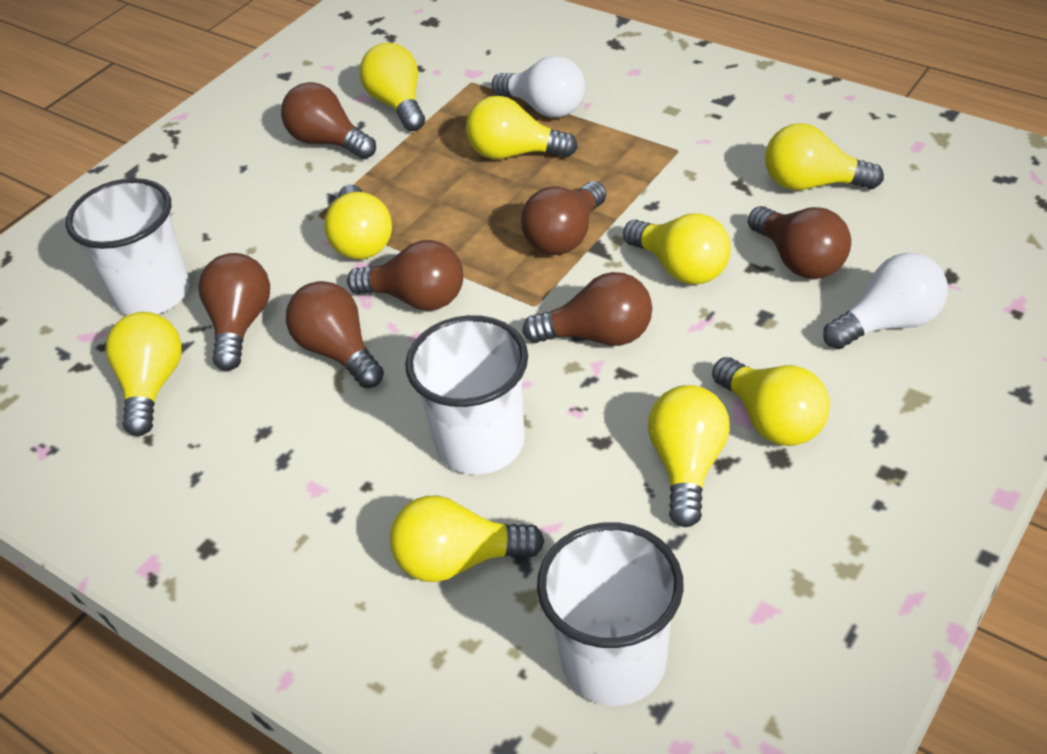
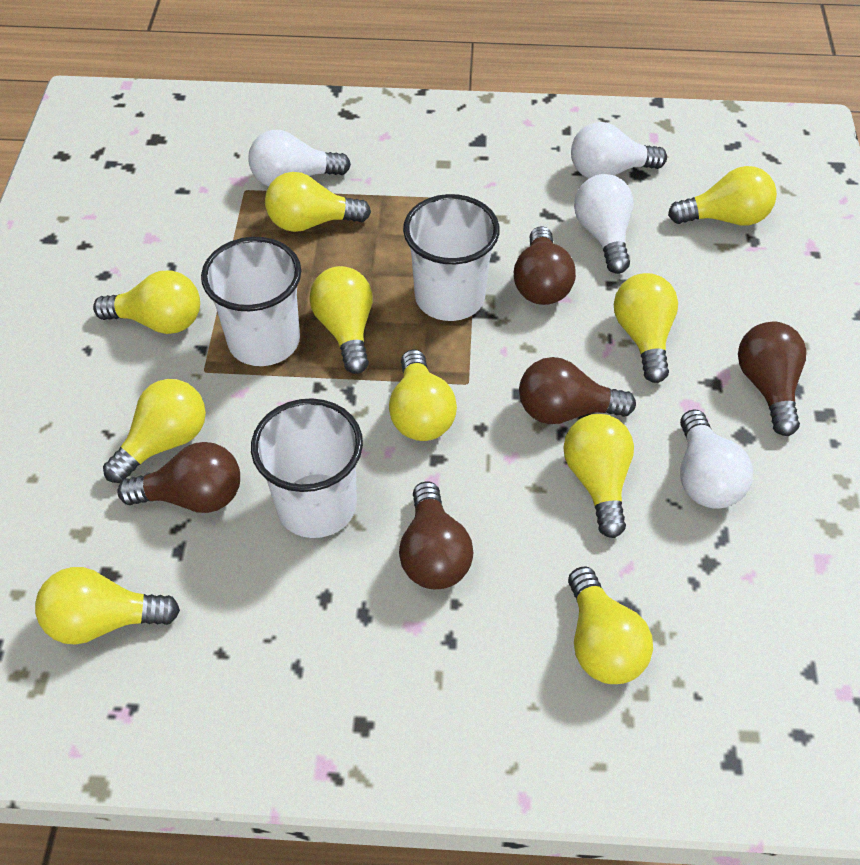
brown light bulb: [198,253,270,371] [281,82,376,159] [286,281,384,388] [347,240,463,311] [521,181,606,255] [522,272,652,346] [748,206,851,279] = 7 -> [117,442,240,513] [399,481,473,589] [514,226,576,305] [519,357,636,424] [738,322,806,436] = 5
white light bulb: [492,56,585,118] [823,253,948,349] = 2 -> [248,130,351,186] [571,122,667,178] [574,174,634,274] [680,410,753,509] = 4
yellow light bulb: [106,312,182,436] [324,184,392,260] [360,43,425,131] [390,496,545,582] [466,96,578,159] [623,213,731,285] [648,385,730,527] [712,357,830,446] [765,123,884,190] = 9 -> [35,567,180,645] [93,270,200,334] [103,379,206,483] [265,172,371,232] [309,266,373,374] [389,349,457,441] [564,414,634,538] [568,566,653,684] [614,273,678,383] [668,166,777,226] = 10

